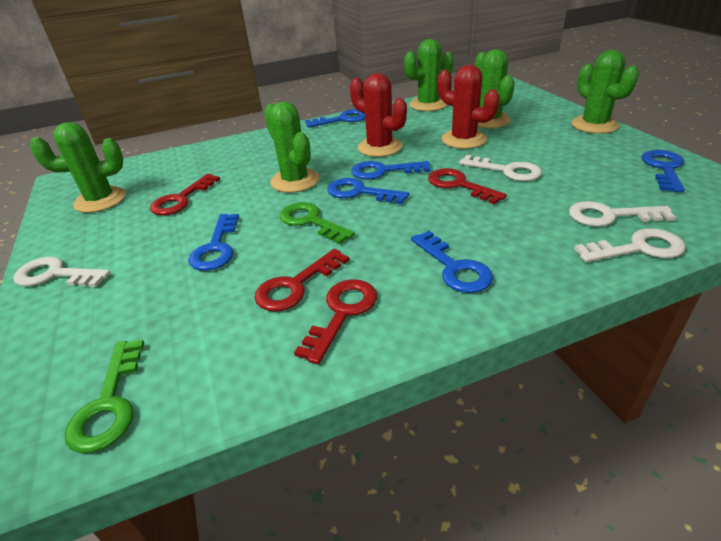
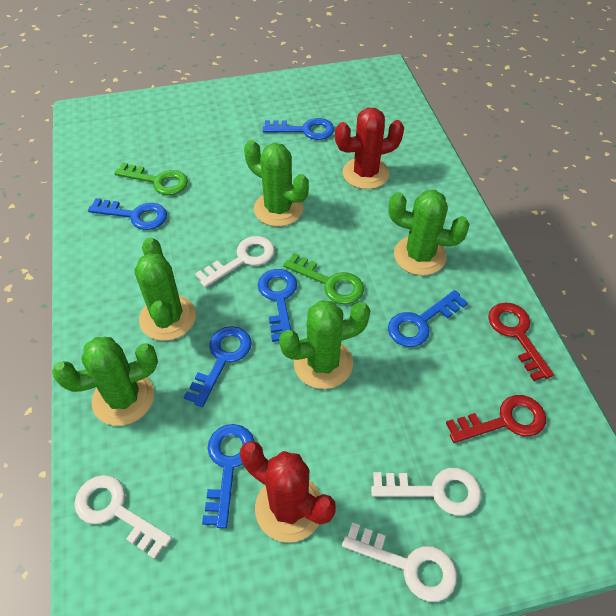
red key: [150,174,220,215] [255,249,349,311] [294,279,377,364] [428,168,507,205] = 4 -> [446,395,546,443] [488,302,554,381] = 2

